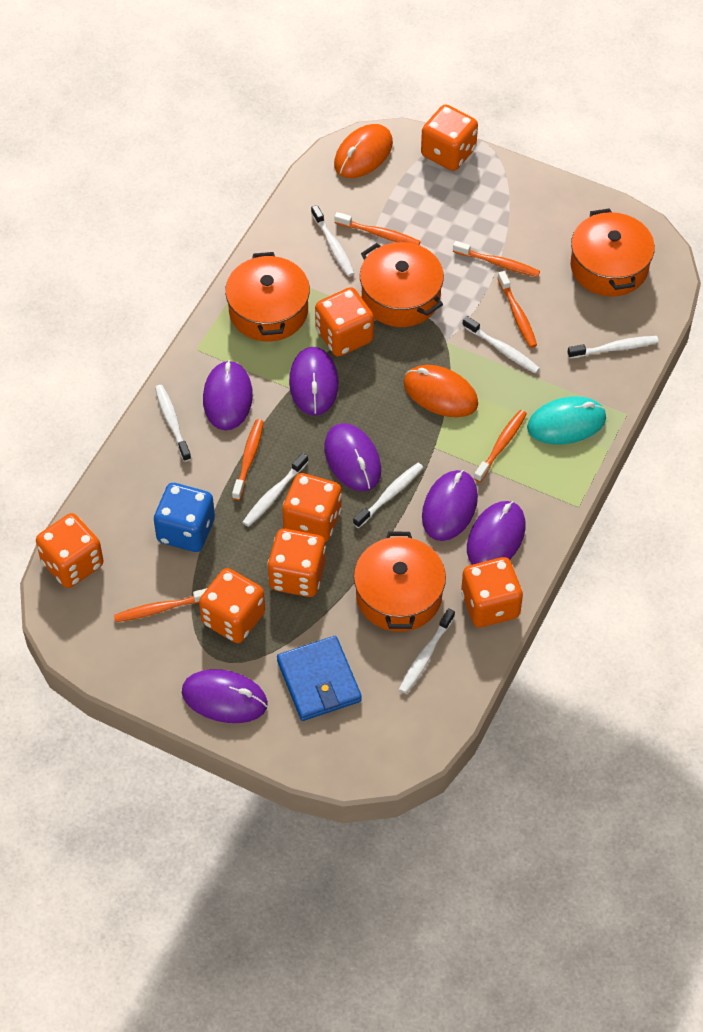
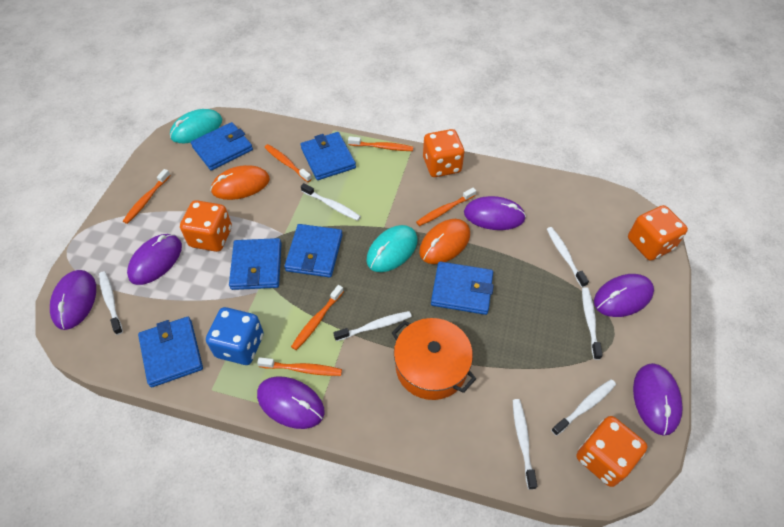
blue wallet: [277,636,362,721] = 1 -> [138,317,203,388] [191,122,253,171] [229,238,282,290] [284,224,343,277] [301,132,356,180] [431,262,494,315] = 6
orange dice: [36,513,104,588] [199,568,265,643] [267,529,326,597] [282,473,342,542] [315,287,374,357] [421,105,478,171] [461,557,523,627] = 7 -> [180,200,232,252] [423,129,464,177] [577,416,647,487] [628,205,688,261] = 4
orange pot: [225,252,310,342] [354,532,446,632] [360,242,444,327] [571,208,655,297] = 4 -> [392,318,476,400] = 1
turquoise mouse: [527,396,606,445] = 1 -> [170,109,222,143] [366,225,417,272] = 2

